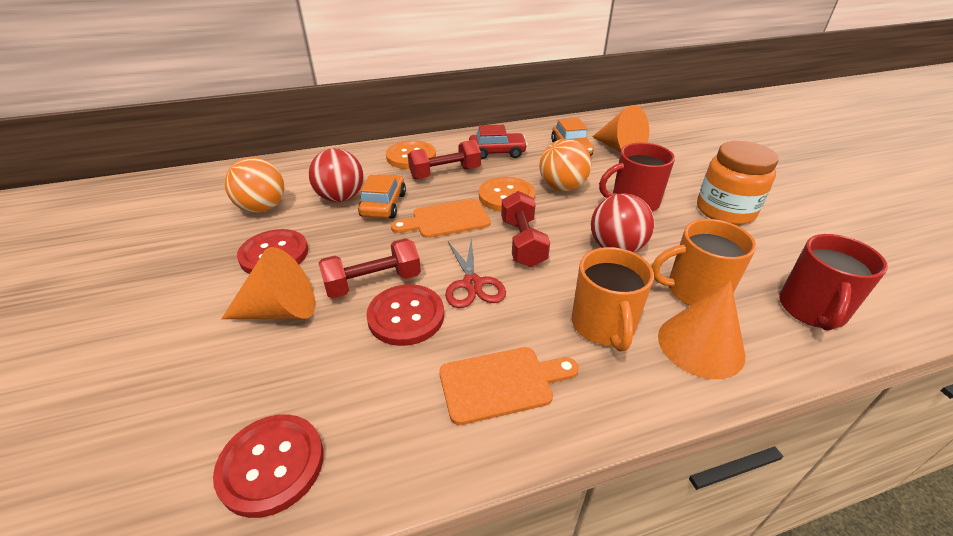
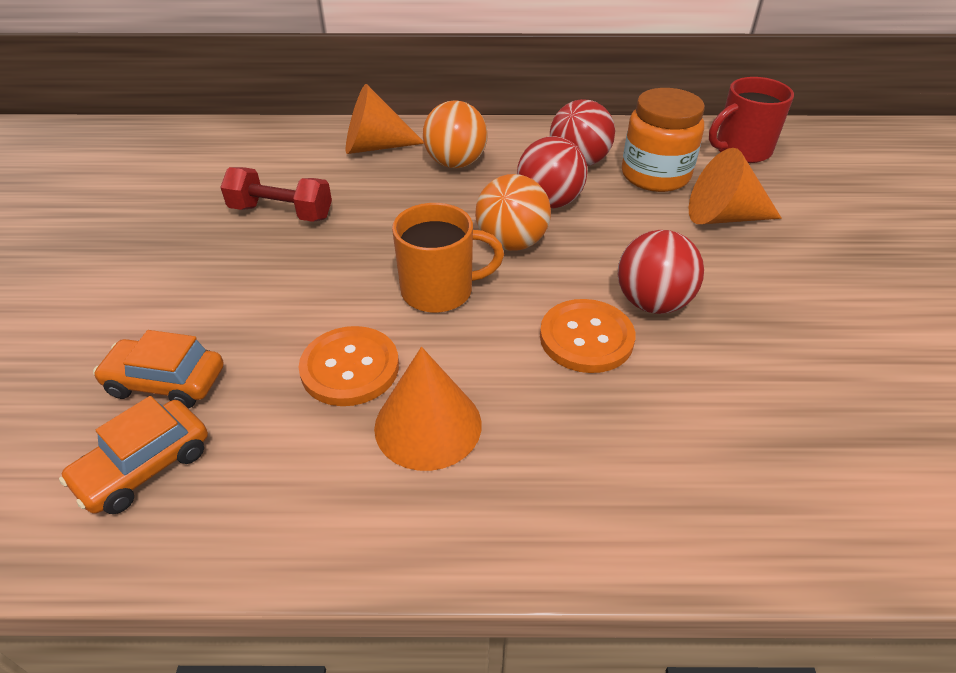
orange cutting board: [391,199,491,238] [439,347,579,425] = 2 -> none = 0
orange mug: [572,247,654,352] [651,219,756,306] = 2 -> [392,203,504,313] = 1
red ball: [309,148,364,202] [591,193,655,253] = 2 -> [517,136,588,208] [550,99,615,166] [618,230,704,314] = 3
red button: [213,414,324,518] [237,229,308,274] [366,284,444,346] = 3 -> none = 0
red car: [469,125,528,159] = 1 -> none = 0
red dumbbell: [318,238,421,298] [408,140,481,179] [501,191,550,267] = 3 -> [220,167,332,222] = 1
red mug: [599,142,675,212] [779,234,888,331] = 2 -> [709,77,794,163] = 1
red scissors: [445,238,506,308] = 1 -> none = 0

